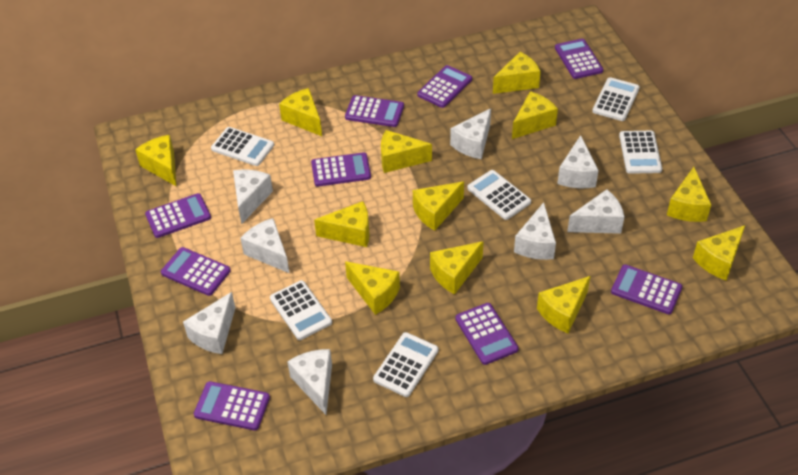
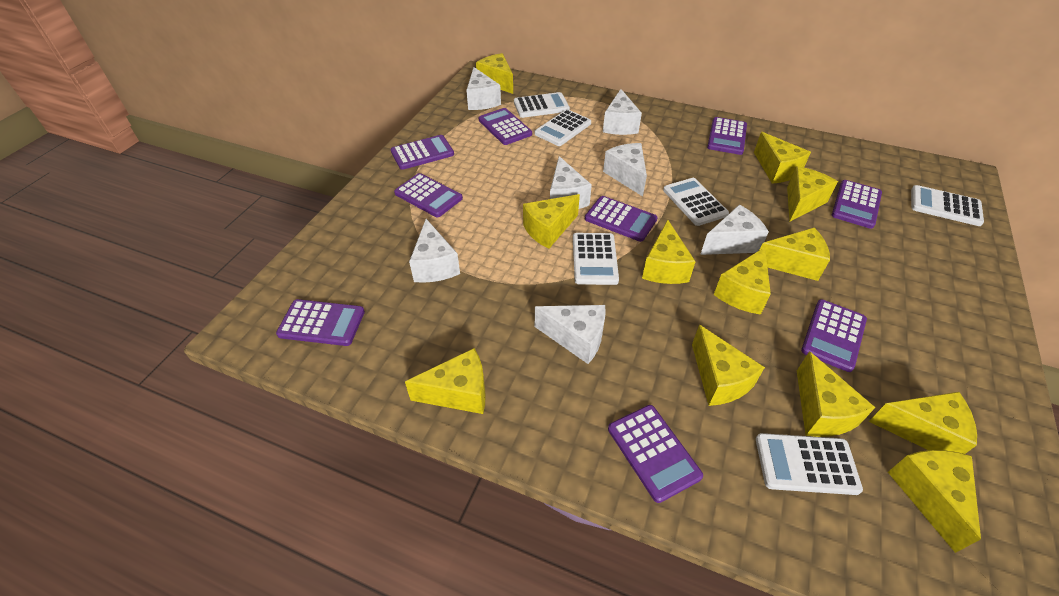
white cheese: [183,292,235,354] [233,170,273,224] [240,218,289,273] [287,349,332,415] [450,108,491,159] [514,202,556,260] [557,135,599,188] [567,189,624,234] = 8 -> [409,219,460,283] [466,67,501,110] [535,305,606,364] [550,156,592,209] [603,89,642,135] [603,143,647,196] [700,205,769,255] = 7

